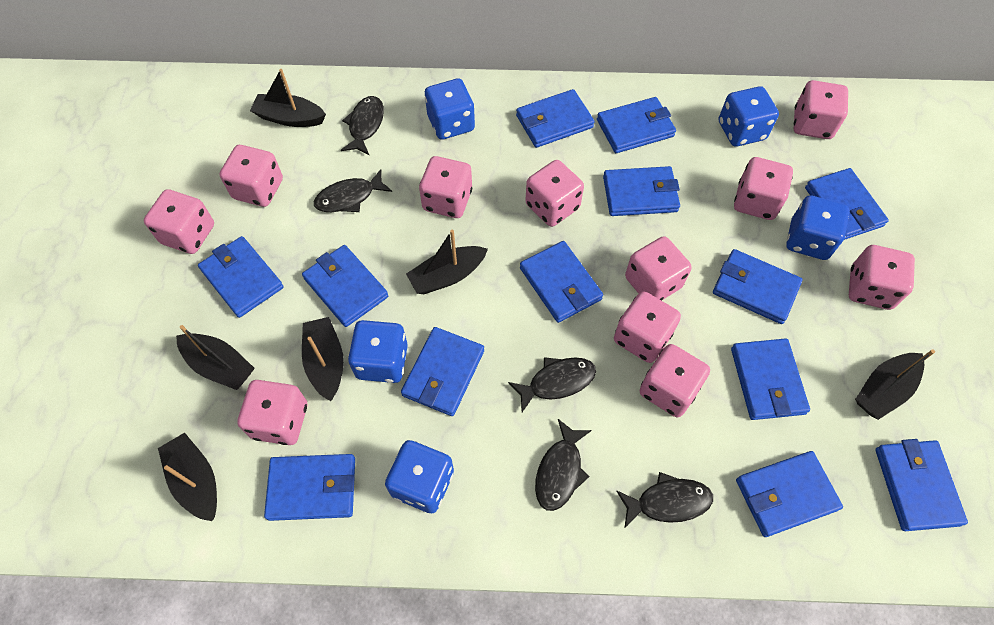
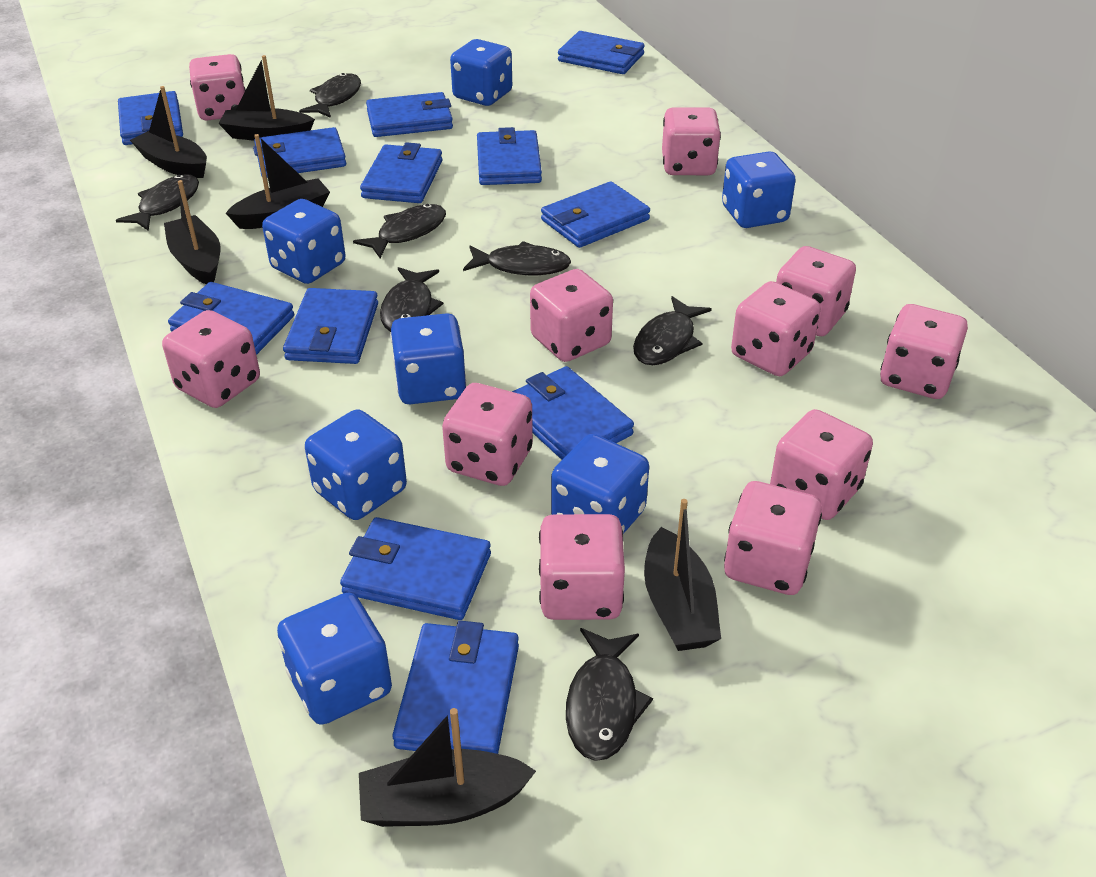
black fish: [314,169,392,212] [341,96,384,155] [508,357,596,412] [535,419,592,511] [616,472,713,527] = 5 -> [116,174,199,231] [299,73,361,118] [353,204,446,258] [380,267,443,332] [463,241,571,275] [566,628,653,761] [633,296,712,365] = 7
blue dice: [348,320,408,383] [385,440,454,513] [425,78,475,140] [719,86,779,147] [786,195,850,260] = 5 -> [262,199,346,284] [277,592,392,725] [305,409,407,520] [390,313,467,404] [450,39,512,106] [551,434,649,534] [722,151,796,228] = 7
blue wallet: [198,236,284,318] [264,454,355,521] [302,245,388,327] [401,327,484,416] [516,89,595,148] [520,241,603,323] [597,97,676,153] [603,166,680,216] [713,249,803,324] [731,338,810,420] [736,451,843,537] [805,168,889,240] [875,439,968,531] = 13 -> [118,91,183,145] [168,282,294,355] [253,127,346,178] [283,288,378,364] [340,517,491,620] [360,142,442,203] [366,92,453,137] [392,621,519,754] [477,127,542,185] [512,366,634,460] [541,181,650,248] [558,31,645,74] = 12

